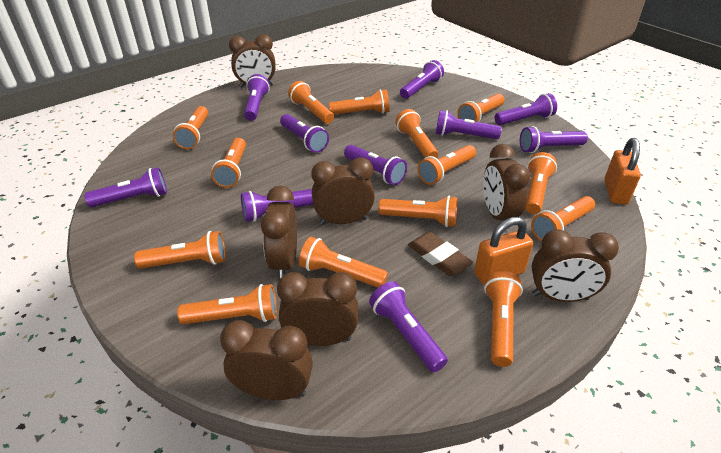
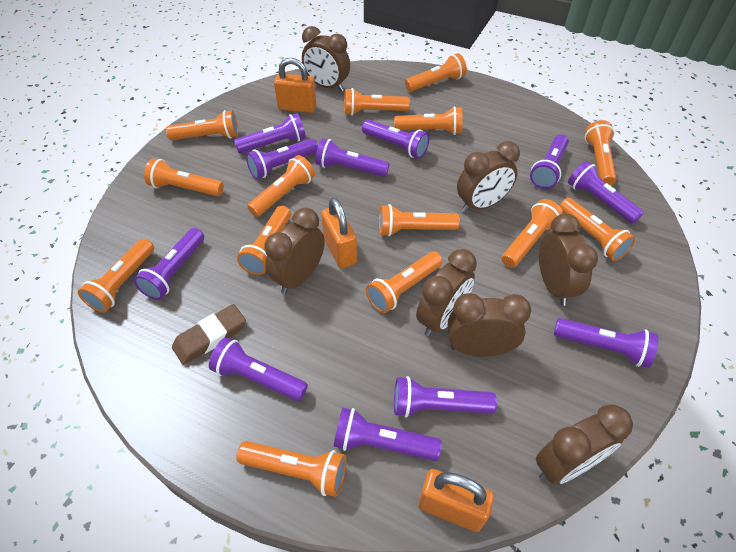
orange padlock: [474,217,533,285] [604,138,641,205] = 2 -> [274,58,316,113] [321,198,357,268] [418,469,494,532] = 3
purple flashlight: [84,167,167,207] [241,189,313,222] [244,74,270,121] [280,114,329,153] [344,145,407,185] [369,281,448,372] [400,60,444,99] [436,110,502,139] [495,93,557,125] [520,126,588,153] = 10 -> [134,228,204,300] [209,337,308,401] [234,113,306,153] [246,138,318,179] [315,138,390,177] [334,407,442,461] [362,120,429,159] [394,376,497,418] [530,135,569,189] [554,318,658,368] [568,161,644,224] = 11

